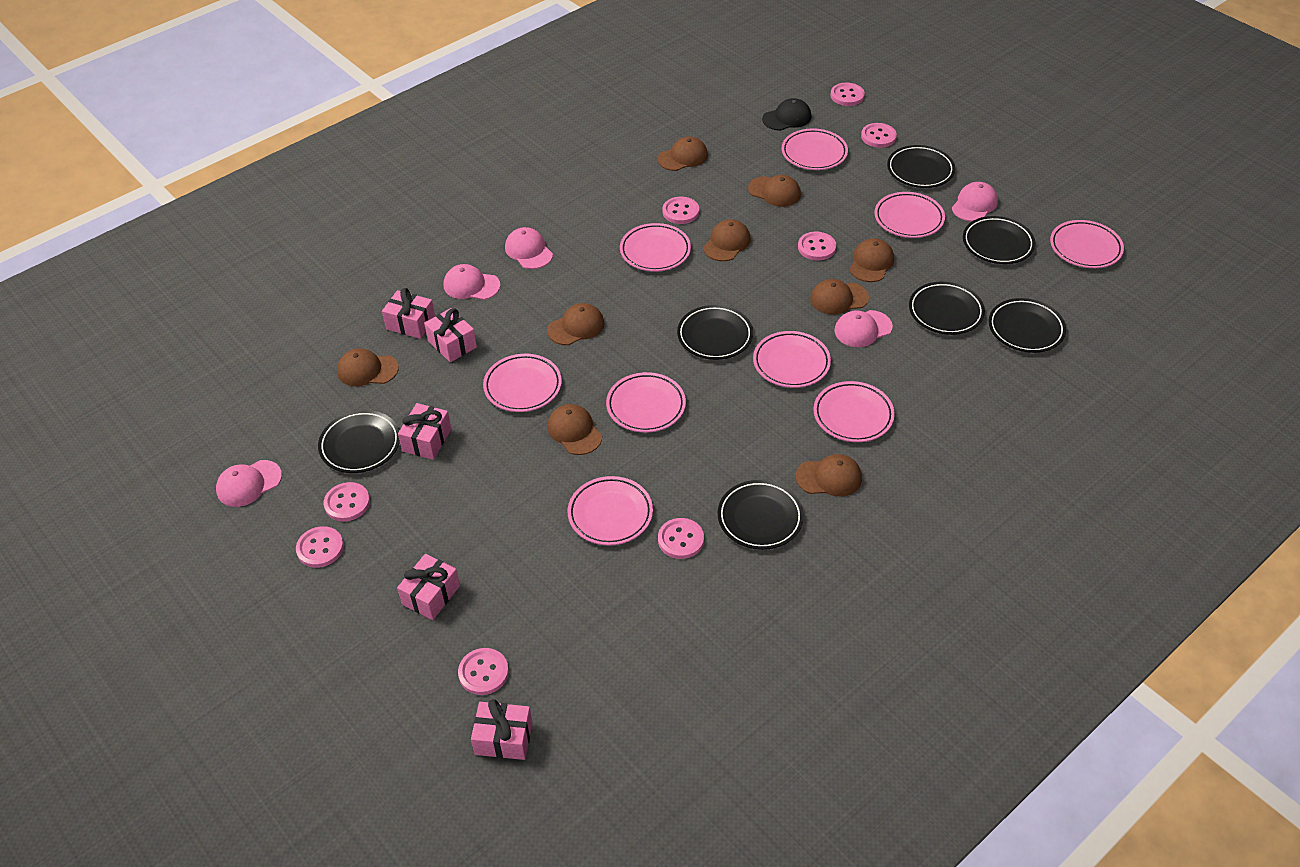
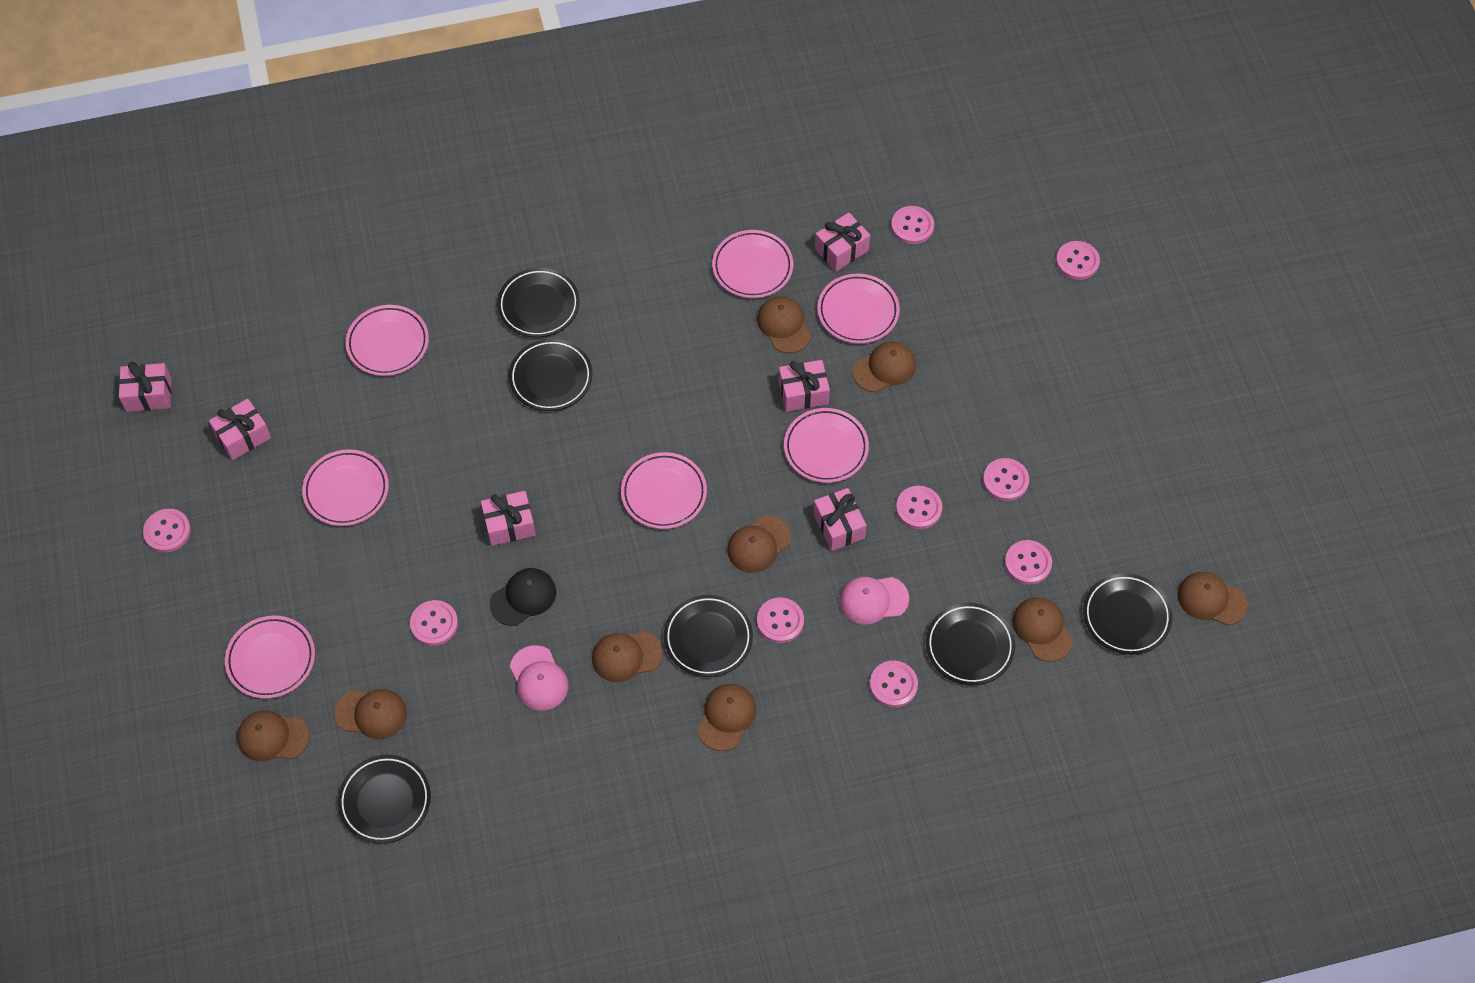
black plate: [318,410,400,473] [677,305,753,360] [718,480,804,550] [887,145,955,188] [909,282,985,335] [963,216,1035,264] [989,298,1066,353] = 7 -> [338,755,431,844] [497,268,580,338] [509,339,592,411] [664,595,753,677] [926,603,1015,685] [1083,573,1172,655] = 6
pink button: [296,526,344,568] [324,482,370,521] [458,648,509,695] [658,518,704,559] [662,197,699,224] [798,232,836,260] [831,83,865,106] [861,123,897,148] = 8 -> [143,509,191,552] [410,600,458,646] [757,597,804,643] [870,661,918,707] [891,206,934,244] [896,486,942,529] [983,458,1029,501] [1005,540,1052,585] [1056,241,1100,280] = 9
pink cap: [216,460,282,507] [444,264,500,300] [505,227,553,269] [834,310,893,347] [952,182,998,222] = 5 -> [510,645,568,711] [839,577,909,625] = 2
pink gift: [382,288,435,339] [397,554,460,620] [398,403,451,460] [424,308,477,362] [471,699,532,760] = 5 -> [119,362,172,412] [209,399,271,460] [481,491,536,546] [779,360,830,412] [813,488,867,551] [815,212,870,271] = 6
pink plate: [483,354,562,412] [568,476,653,545] [606,372,686,433] [620,223,691,272] [753,331,831,388] [782,128,848,170] [814,381,895,442] [874,192,945,238] [1050,220,1124,268] = 9 -> [225,616,315,699] [302,449,389,526] [346,305,429,376] [621,452,707,529] [712,230,793,298] [784,408,869,483] [817,274,900,344] = 7

